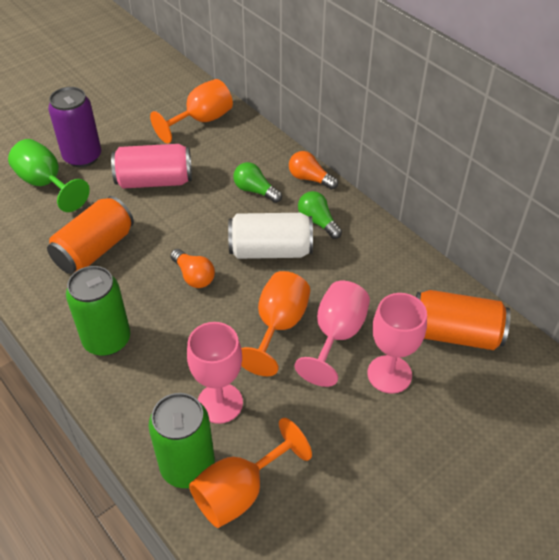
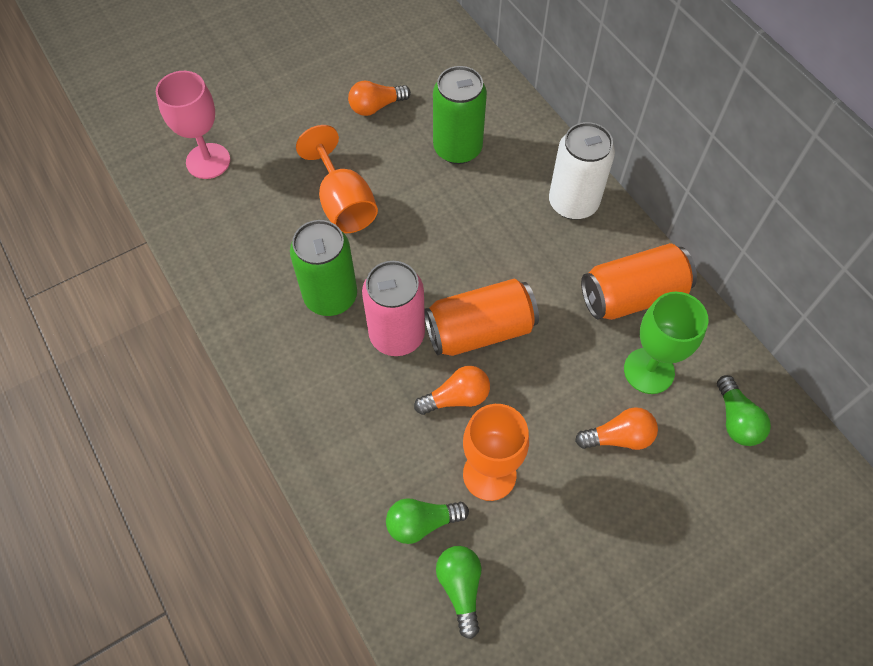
green light bulb: [233,162,282,203] [298,191,342,239] = 2 -> [386,498,469,544] [436,546,481,639] [717,375,771,446] = 3
orange goblet: [150,79,233,143] [189,418,312,528] [241,271,310,376] = 3 -> [296,125,378,233] [463,404,529,501] = 2
orange light bulb: [170,249,215,288] [289,151,338,190] = 2 -> [348,81,411,116] [414,366,490,415] [575,407,658,450] = 3
pink goblet: [187,322,243,424] [295,281,370,387] [368,293,427,394] = 3 -> [156,71,230,179] = 1
purple can: [48,87,101,167] = 1 -> none = 0

